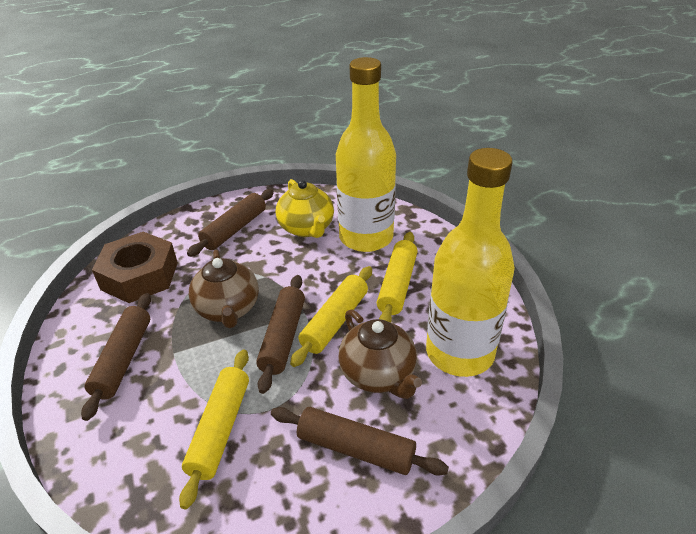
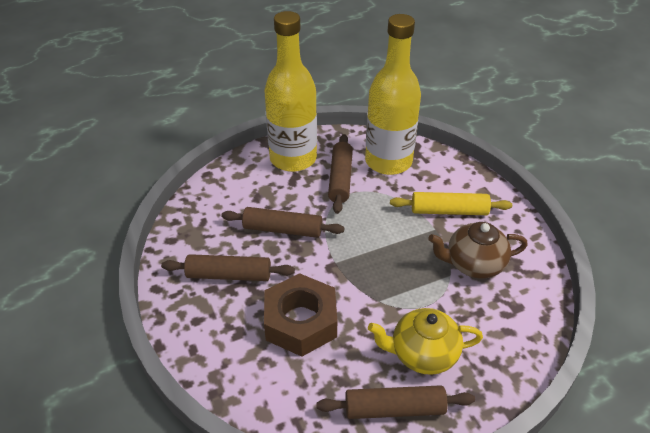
brown teapot: [189,250,259,328] [338,309,422,399] = 2 -> [428,222,528,279] = 1
yellow rolling pin: [179,350,249,509] [290,266,372,367] [377,232,418,322] = 3 -> [390,192,512,215] = 1

